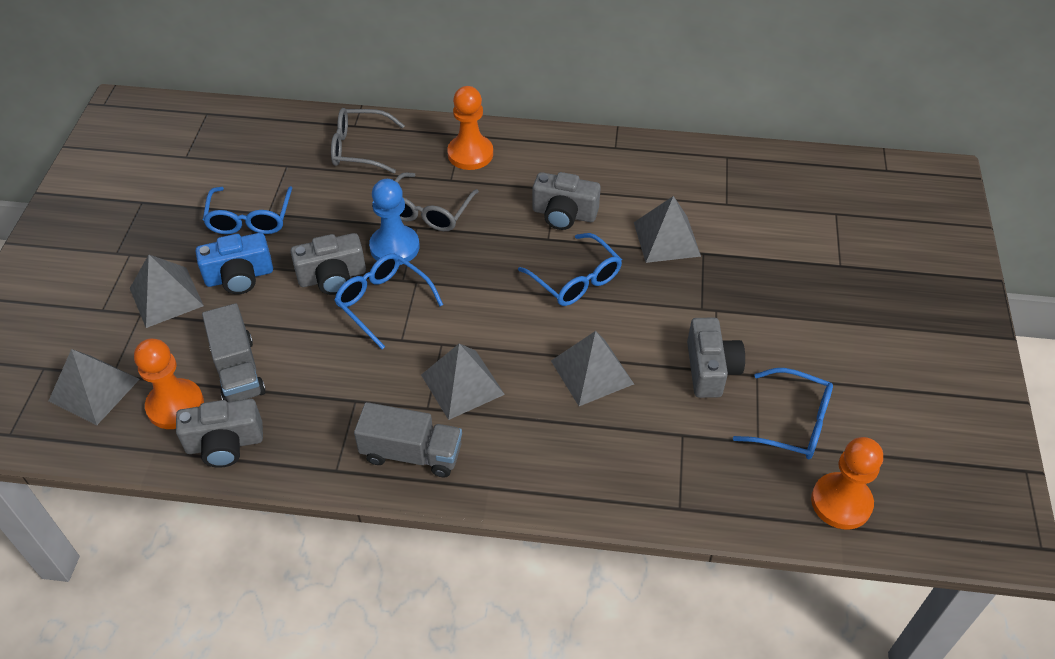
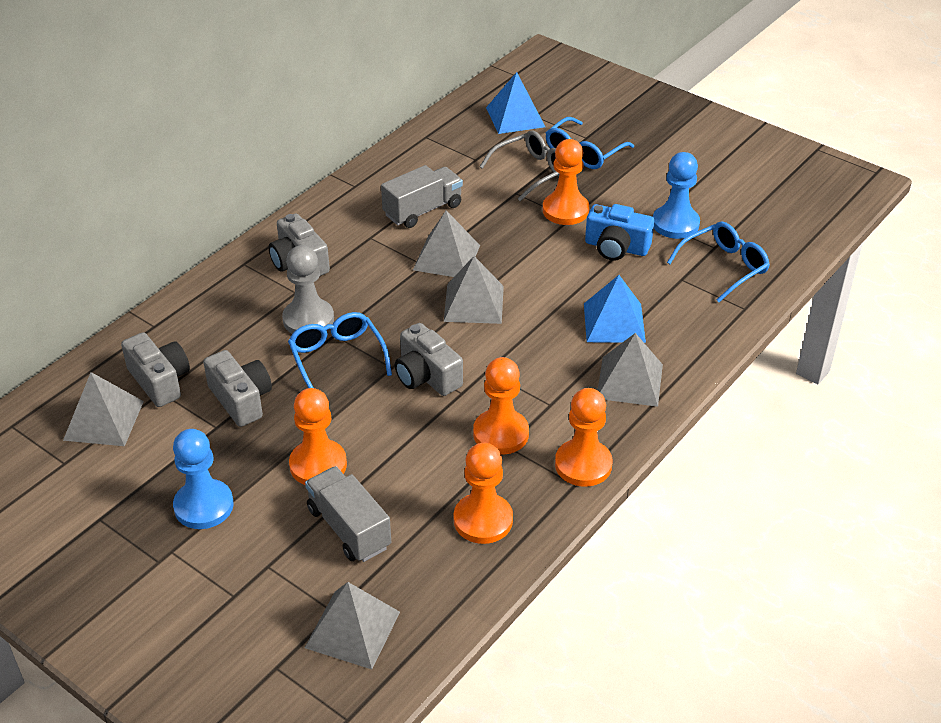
blue glasses: [203,186,293,234] [334,253,443,349] [518,233,622,306] [733,368,833,459] = 4 -> [288,312,392,388] [546,117,634,169] [667,222,770,302] = 3
blue pawn: [369,179,420,265] = 1 -> [173,429,234,529] [653,152,700,239] = 2
blue pyramid: none = 0 -> [486,72,545,134] [584,275,646,343] = 2
grey glasses: [331,108,405,173] [395,172,479,231] = 2 -> [479,130,560,201] = 1
grey pawn: none = 0 -> [282,245,334,334] = 1
orange pawn: [134,339,204,429] [447,86,493,170] [811,437,883,529] = 3 -> [289,388,347,485] [454,443,513,544] [473,357,529,455] [543,139,589,225] [555,388,613,487] = 5

